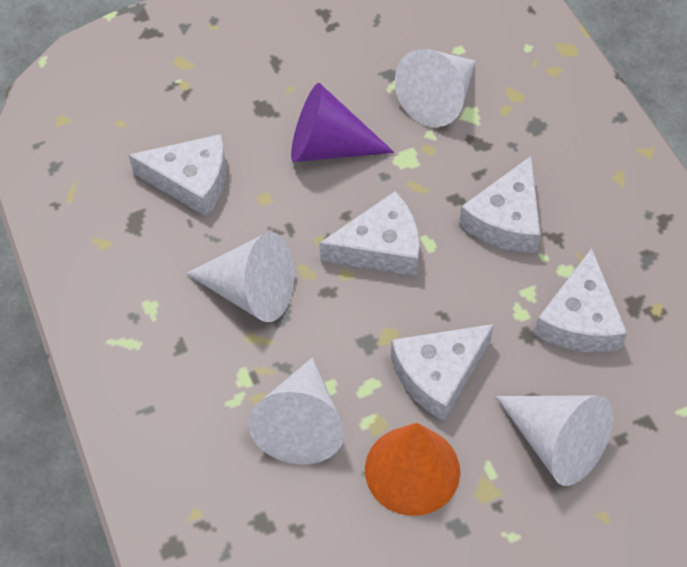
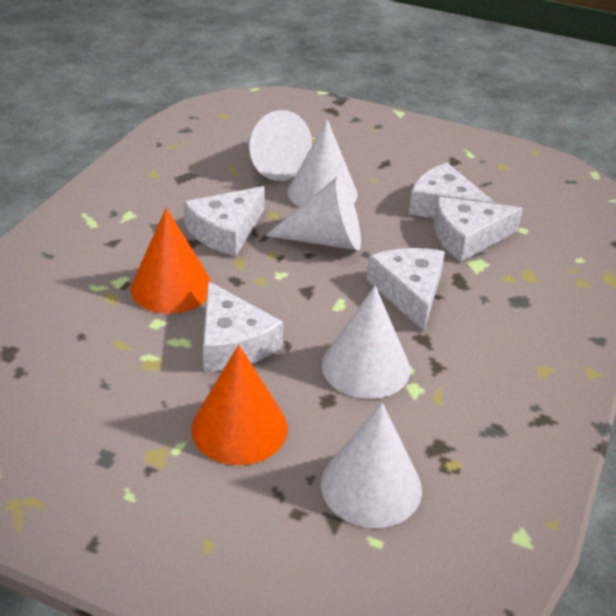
orange cone: [365,423,460,516] = 1 -> [131,208,212,314] [191,345,288,465] = 2
purple cone: [291,83,394,162] = 1 -> none = 0
white cone: [186,232,294,322] [248,357,345,465] [395,49,476,127] [496,395,613,486] = 4 -> [247,110,312,181] [265,175,361,250] [287,119,358,207] [321,403,422,528] [322,286,410,399] = 5

